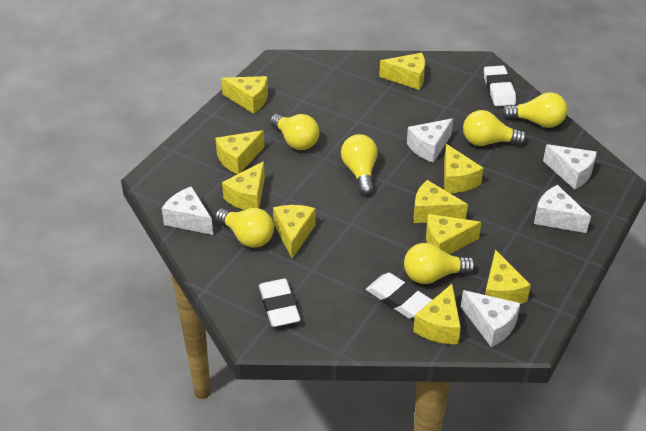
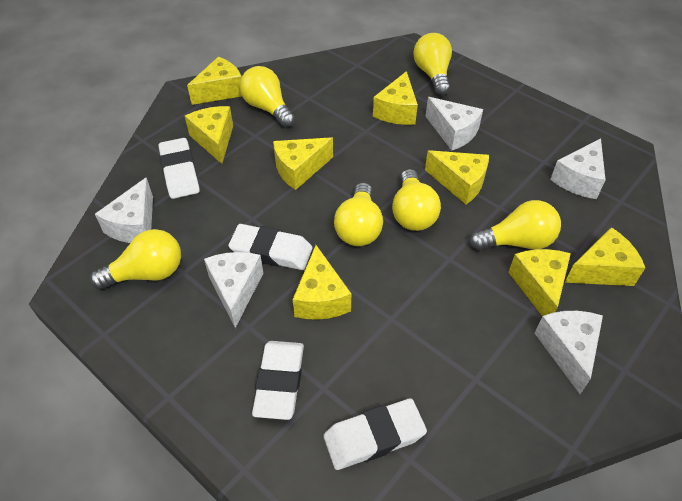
white eraser: [259,279,301,327] [366,273,432,318] [484,66,516,106] = 3 -> [159,138,200,199] [228,224,312,270] [252,341,304,420] [323,398,427,470] = 4
yellow cheese: [215,130,265,174] [221,76,268,114] [222,161,265,210] [273,205,316,259] [379,53,425,90] [413,284,461,344] [414,180,468,223] [426,214,481,255] [444,144,483,193] [485,250,531,304] = 10 -> [185,106,233,164] [187,57,242,105] [273,137,333,190] [293,245,351,320] [373,71,418,125] [425,150,489,204] [508,249,571,316] [565,227,645,286] = 8

